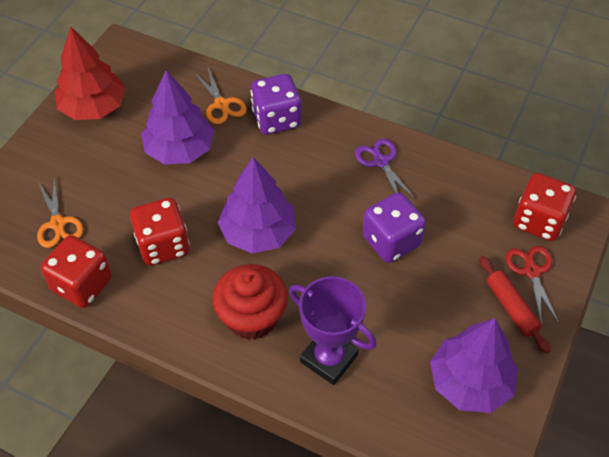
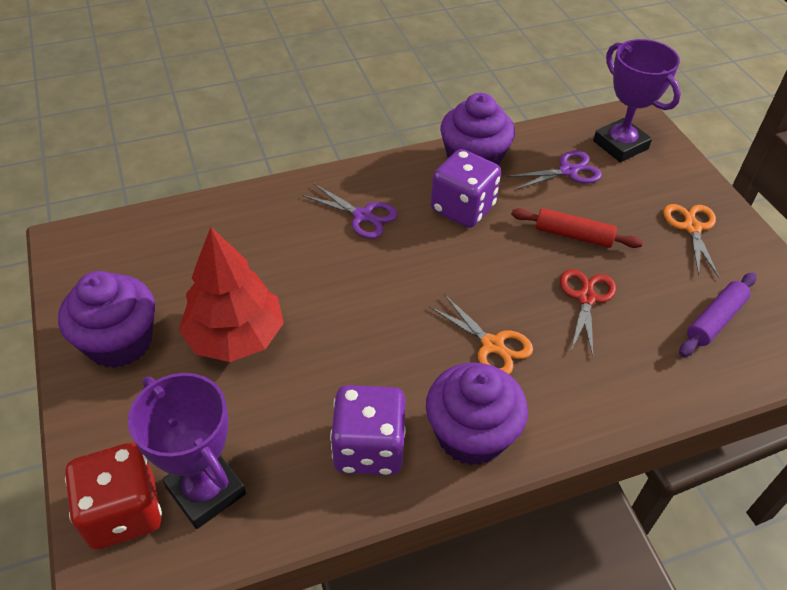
purple cupcake: none = 0 -> [58,271,155,368] [426,362,528,465] [440,93,515,166] = 3
purple rolling pin: none = 0 -> [679,272,756,357] = 1
purple scissors: [355,139,416,199] = 1 -> [302,183,398,239] [507,151,602,190] = 2
purple tree: [141,70,214,165] [218,157,296,254] [430,318,518,413] = 3 -> none = 0
purple trophy: [289,276,376,385] = 1 -> [128,373,246,529] [593,39,681,162] = 2
red cupcake: [212,264,288,340] = 1 -> none = 0
red dice: [41,235,112,308] [130,198,190,266] [513,173,576,241] = 3 -> [65,443,162,550] = 1

